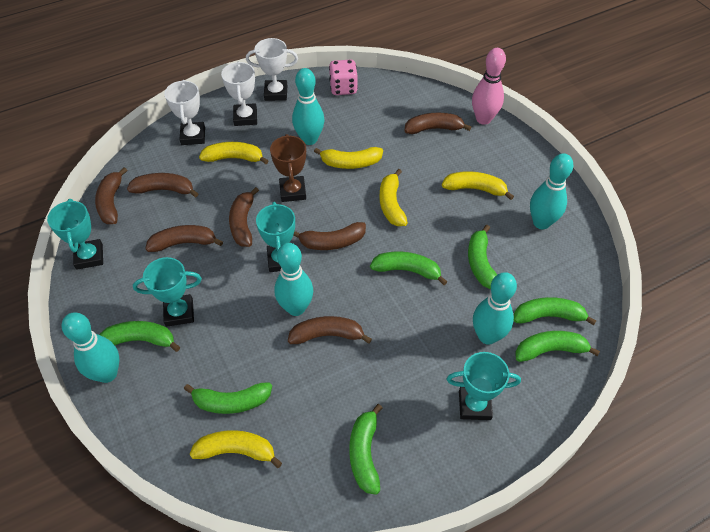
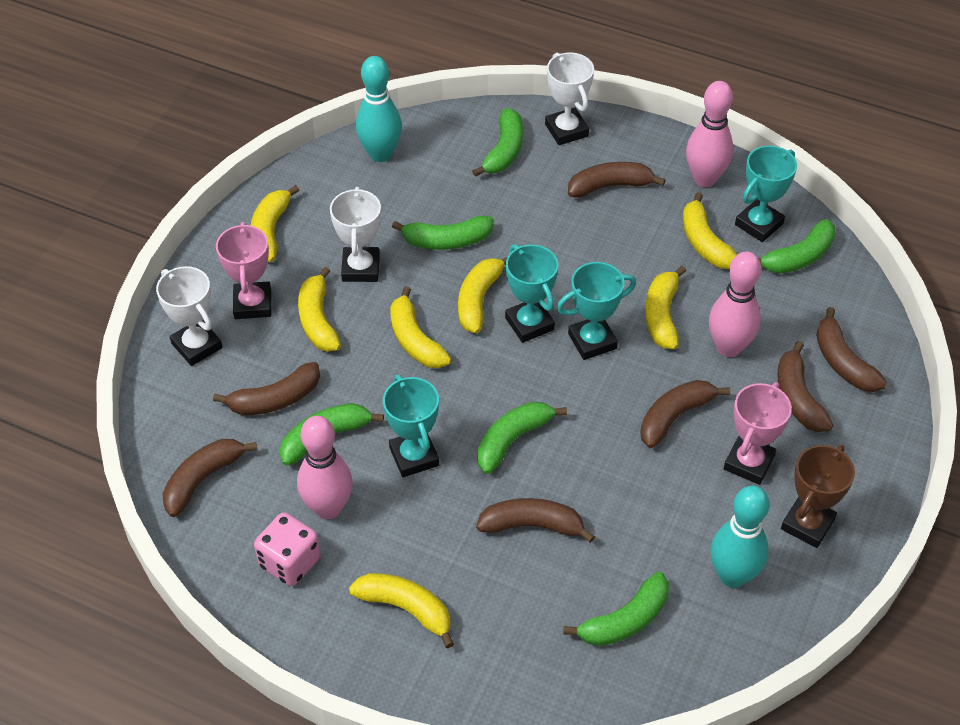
green banana: [100,321,180,352] [184,382,272,414] [349,404,382,495] [370,252,447,285] [468,225,497,289] [514,297,597,325] [515,331,600,362] = 7 -> [280,403,384,466] [392,216,494,250] [472,109,523,177] [477,402,567,474] [563,572,669,646] [758,219,836,274] = 6
pink bowling pin: [472,48,506,125] = 1 -> [297,416,353,519] [686,81,733,187] [709,251,761,357] = 3
pink trophy: none = 0 -> [216,222,271,319] [724,382,792,485] = 2
turquoise bowling pin: [62,312,119,383] [274,243,313,316] [292,68,325,145] [473,272,517,345] [530,153,573,229] = 5 -> [356,56,402,162] [710,486,770,588] = 2
yellow banana: [190,430,282,468] [199,142,268,164] [314,147,383,169] [379,169,408,226] [442,171,514,200] = 5 -> [251,185,299,262] [298,267,341,352] [349,573,454,648] [390,286,451,368] [458,256,508,333] [645,266,686,349] [683,192,737,269] = 7

